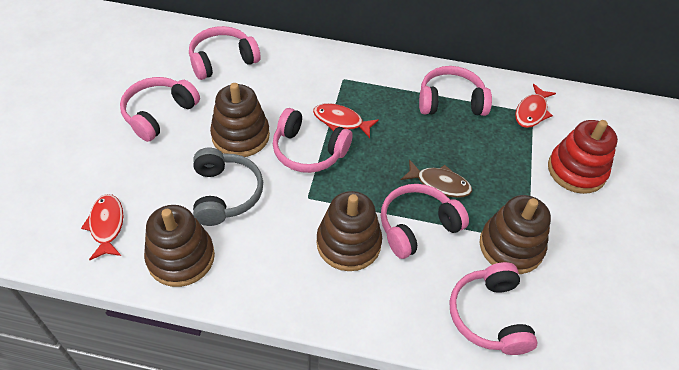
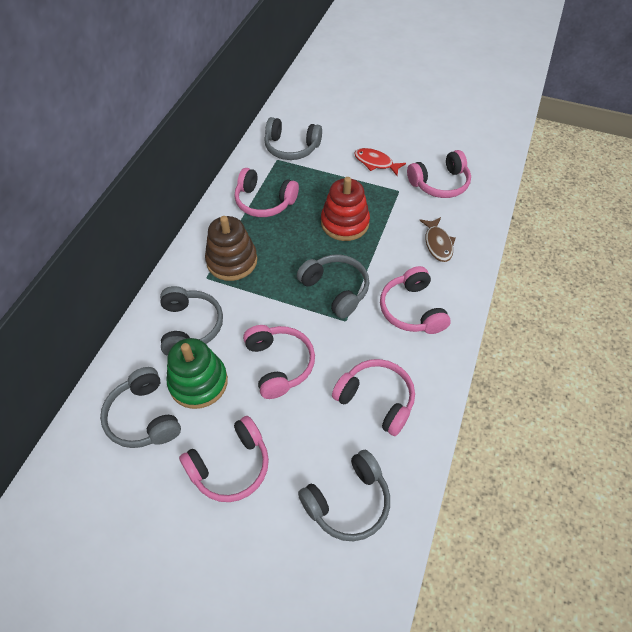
brown stacking toy: [144,205,215,287] [210,83,270,157] [316,191,382,271] [480,195,551,274] = 4 -> [205,216,257,281] = 1
green stacking toy: none = 0 -> [167,338,228,409] = 1
grey headphones: [193,148,263,226] = 1 -> [100,367,181,448] [160,286,223,356] [264,117,322,160] [297,254,369,319] [298,450,390,541] = 5
red fish: [81,194,123,260] [313,103,379,138] [515,84,556,128] = 3 -> [354,148,406,176] = 1

